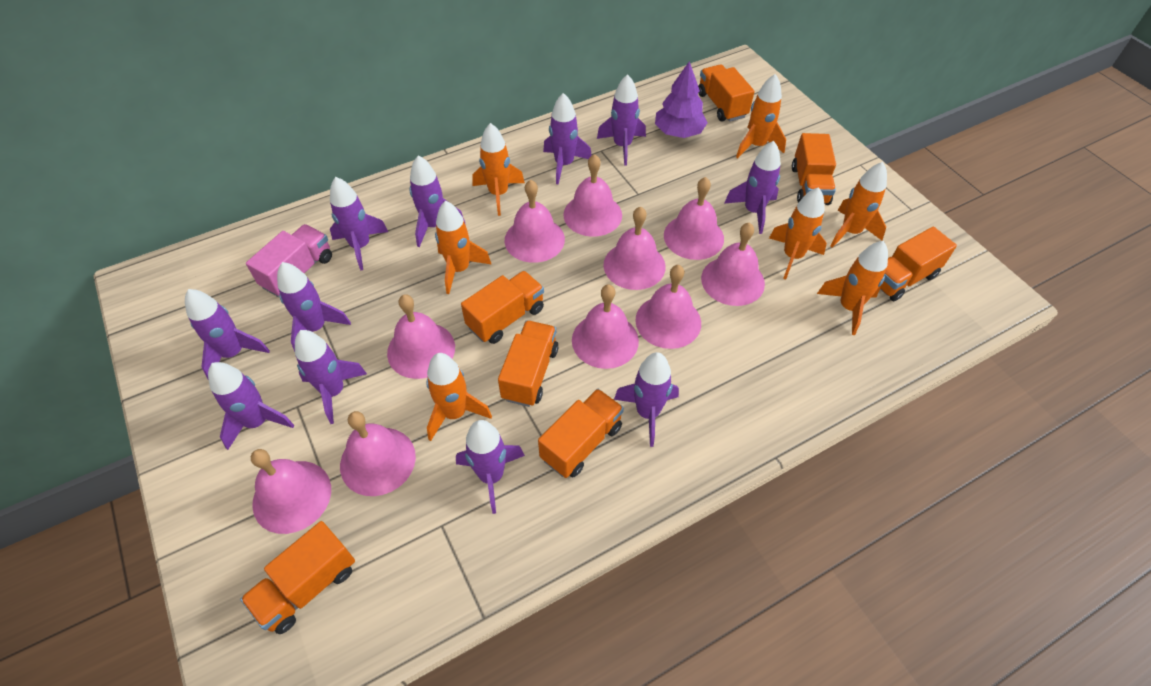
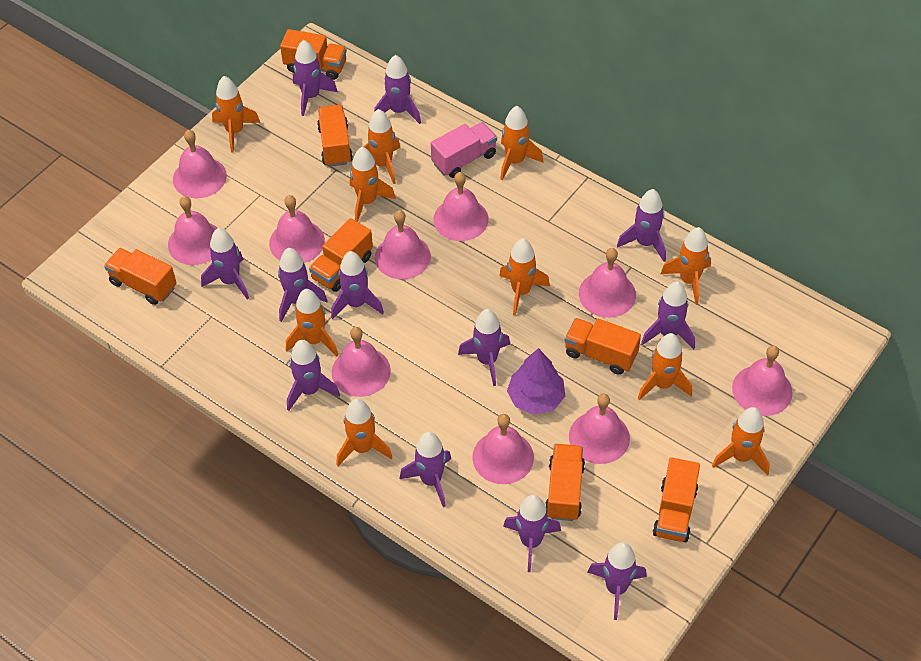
orange rocket: [426,353,492,441] [435,201,492,294] [472,123,525,216] [736,74,786,158] [769,187,827,280] [817,241,888,335] [830,162,887,248] = 7 -> [212,76,260,153] [286,289,338,356] [336,399,392,466] [350,147,396,222] [364,109,400,184] [499,238,550,315] [500,106,543,180] [638,333,692,400] [660,227,711,305] [712,407,770,476] = 10
purple rocket: [185,289,270,379] [208,362,294,450] [277,262,351,352] [295,330,367,424] [330,177,388,270] [410,156,465,247] [456,420,525,514] [543,93,592,185] [597,74,646,166] [614,352,679,447] [724,141,781,234] = 11 -> [201,228,249,300] [278,248,328,322] [287,340,340,411] [293,40,338,116] [331,251,384,319] [374,55,421,124] [400,432,451,507] [458,309,510,386] [503,495,561,572] [587,542,647,620] [617,189,666,262] [641,281,695,349] = 12

